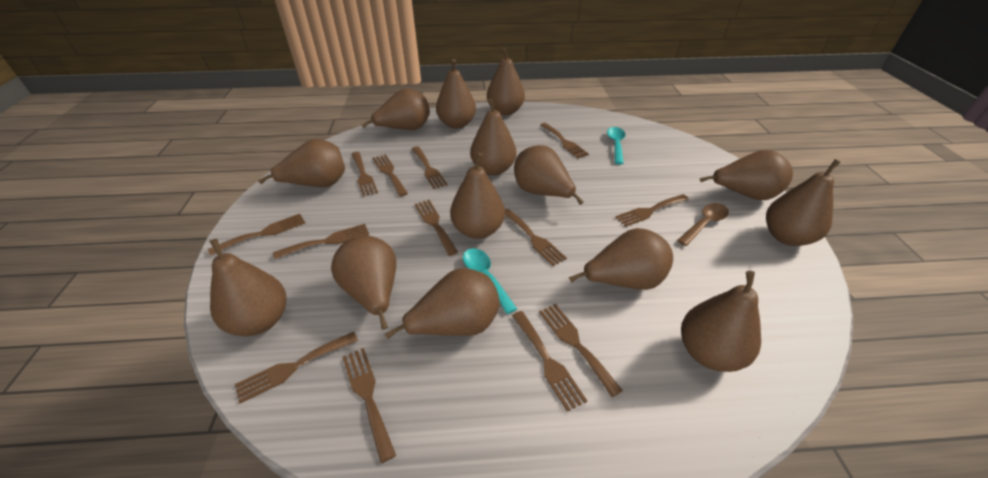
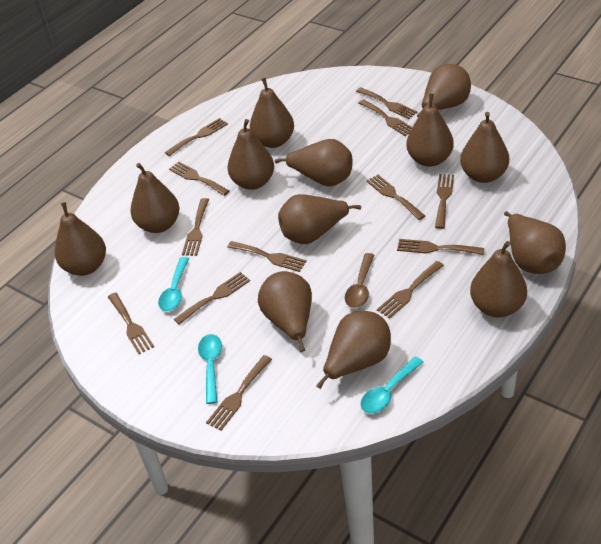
brown pear: [209,239,286,336] [258,139,345,187] [331,235,396,329] [362,88,430,130] [385,268,500,339] [436,59,476,129] [450,153,505,239] [470,98,516,175] [487,47,525,115] [514,145,584,205] [569,228,673,290] [681,271,761,372] [700,150,793,200] [766,159,841,246] = 14 -> [55,202,106,276] [130,163,180,233] [227,119,274,190] [250,78,294,148] [258,271,312,352] [275,139,353,187] [278,194,361,244] [316,311,391,389] [406,93,454,167] [417,64,471,117] [460,112,509,183] [470,241,527,317] [504,211,566,274] = 13
turquoise spoon: [463,248,517,314] [607,127,625,164] = 2 -> [158,257,189,311] [198,334,222,404] [361,356,424,413] = 3

